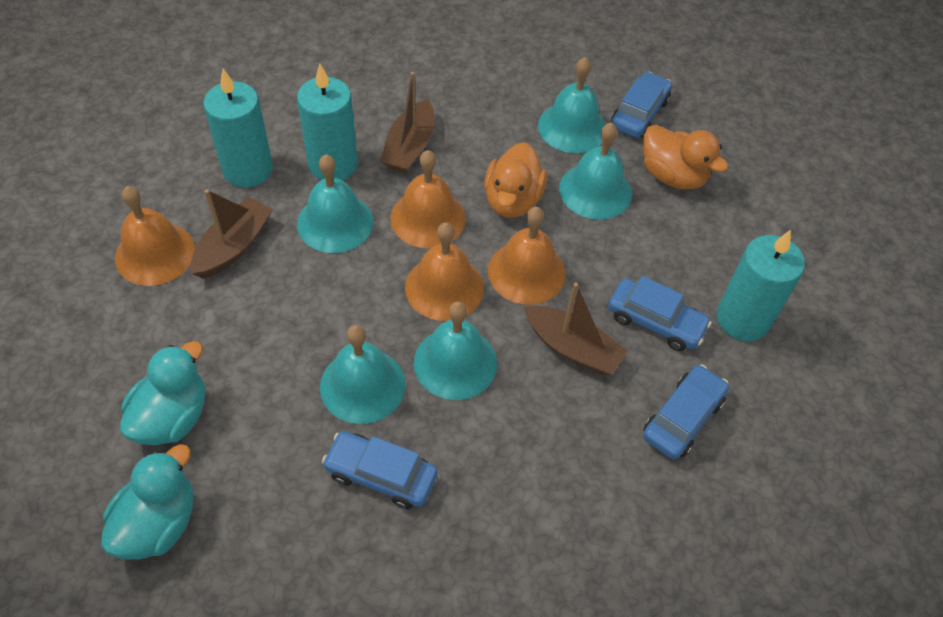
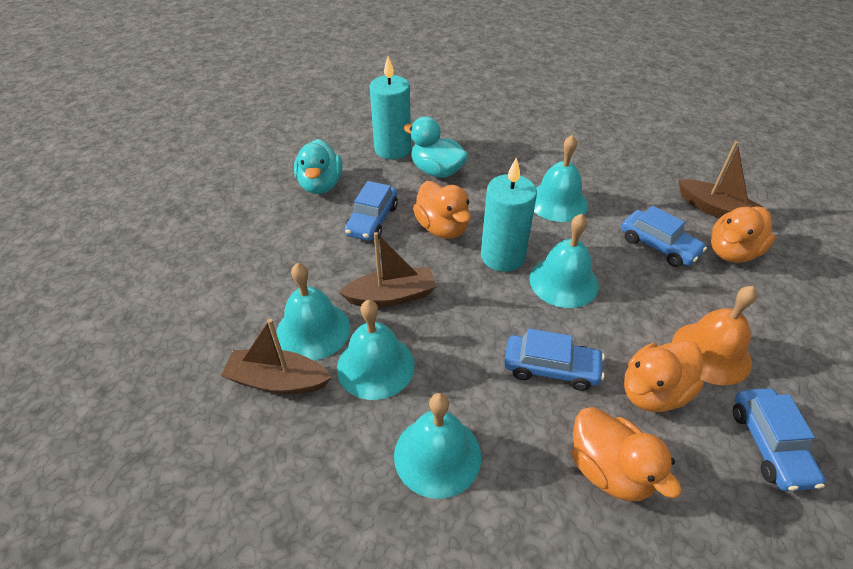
orange bell: [115,186,195,286] [390,150,466,248] [405,222,484,321] [488,207,566,305] = 4 -> [672,286,757,385] = 1
orange duck: [484,142,547,218] [643,125,729,190] = 2 -> [413,181,471,239] [572,407,682,501] [624,340,704,412] [711,206,776,263] = 4
turquoise candle: [203,69,273,188] [297,64,358,180] [717,230,805,341] = 3 -> [369,56,411,160] [481,157,537,272] = 2

